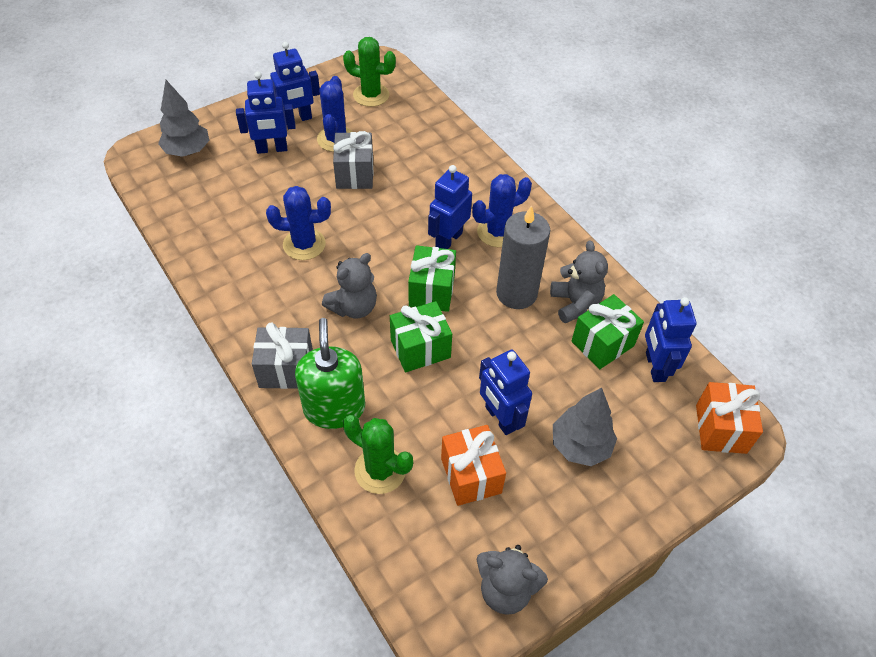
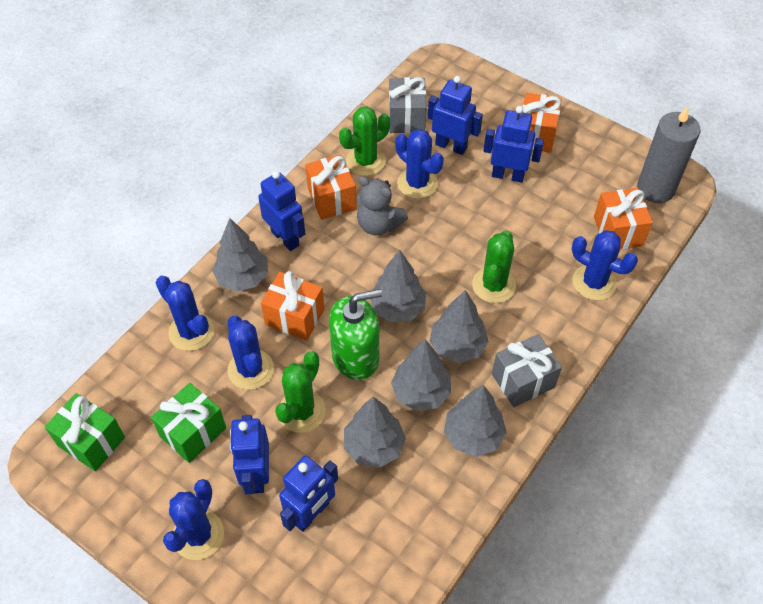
blue cactus: [266,186,331,260] [317,76,353,152] [472,174,532,247] = 3 -> [156,276,214,351] [163,479,224,560] [227,315,274,390] [395,129,444,199] [572,230,638,300] = 5
green cactus: [343,37,396,107] [343,415,413,494] = 2 -> [275,351,326,433] [339,106,390,176] [472,230,516,303] = 3
green gift: [390,301,452,372] [408,245,456,312] [571,294,644,369] = 3 -> [45,393,125,471] [151,383,226,463] = 2
grey teddy bear: [322,253,377,318] [476,545,548,615] [550,240,608,323] = 3 -> [357,176,408,235] = 1
grey tree: [158,80,209,157] [553,387,617,466] = 2 -> [212,218,268,292] [344,397,406,468] [370,250,426,322] [391,339,451,411] [430,290,489,363] [444,385,507,457] = 6
orange gift: [441,425,506,506] [696,382,763,454] = 2 -> [261,271,324,341] [305,154,356,220] [522,93,562,153] [594,188,653,249] = 4

